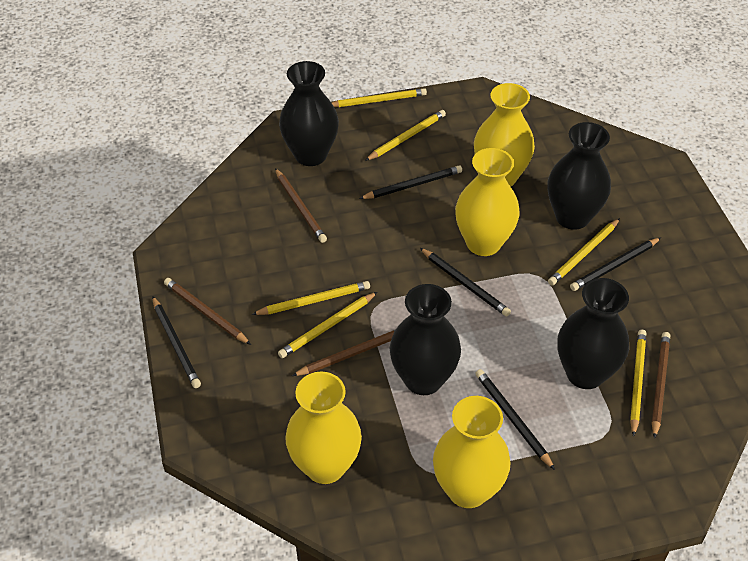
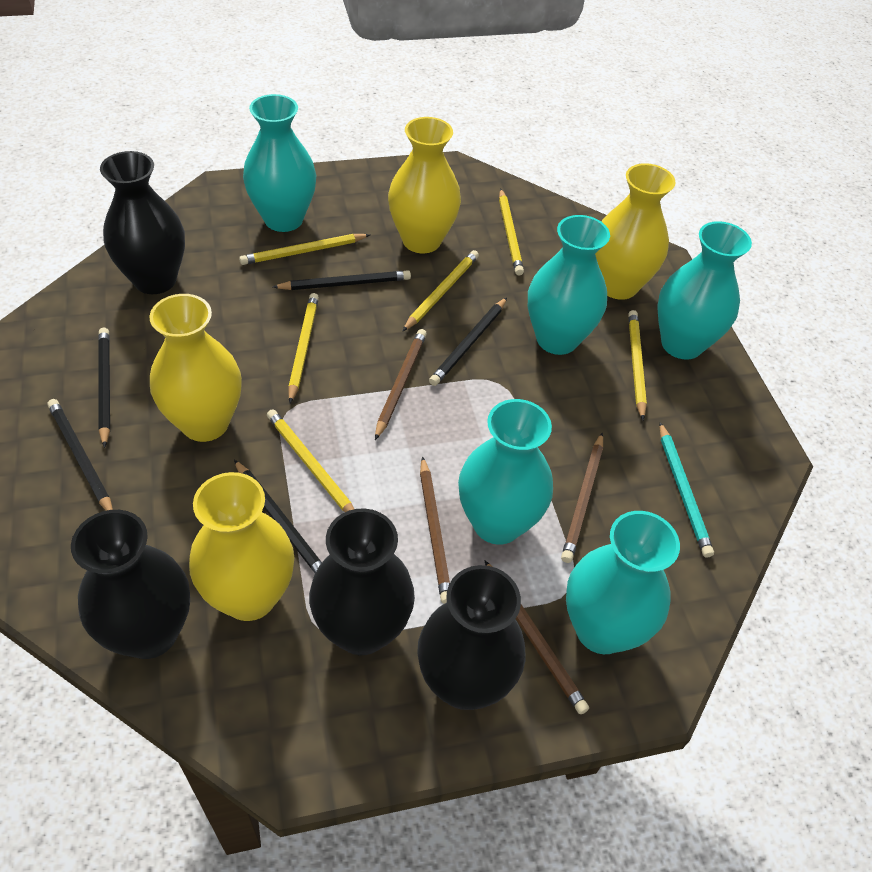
turquoise pencil: none = 0 -> [660,422,714,558] = 1
turquoise vase: none = 0 -> [243,94,316,232] [458,399,553,545] [528,215,610,355] [566,511,680,654] [657,221,752,360] = 5

